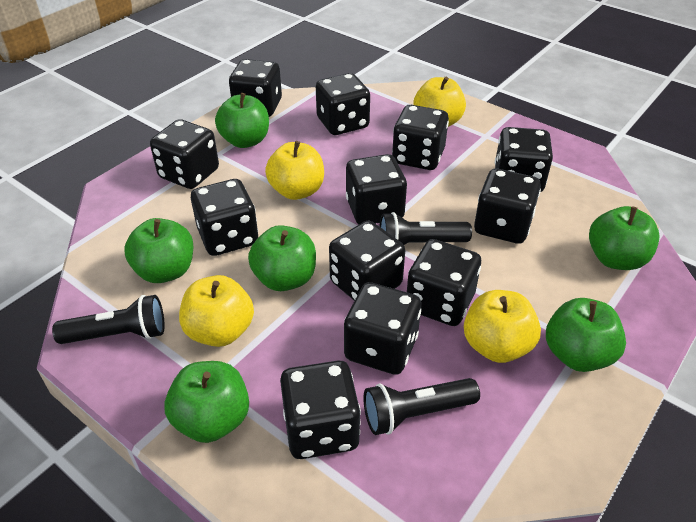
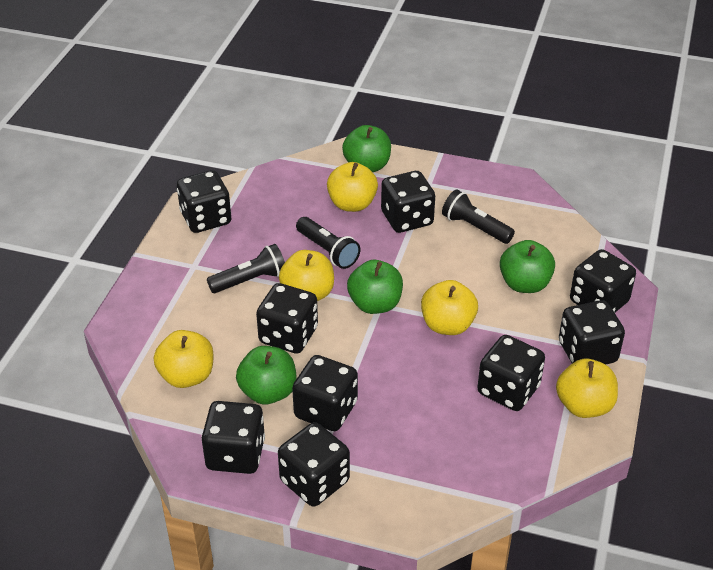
black dice: [150,119,219,189] [191,179,258,256] [229,59,282,117] [280,360,361,459] [316,73,370,135] [329,220,405,301] [344,282,421,375] [346,154,407,224] [392,105,449,170] [407,239,481,326] [474,169,541,244] [495,127,553,192] = 12 -> [177,170,231,233] [201,401,265,474] [256,283,318,354] [278,422,350,507] [292,355,358,431] [381,171,435,233] [477,335,545,411] [559,300,625,364] [570,249,636,313] = 9
green apple: [124,218,193,283] [164,361,249,443] [215,93,269,148] [248,225,316,291] [546,298,626,372] [589,206,659,270] = 6 -> [236,346,296,404] [342,125,391,172] [347,260,403,314] [500,240,555,293] = 4
yellow apple: [179,275,254,347] [265,141,324,200] [414,76,466,127] [464,290,541,363] = 4 -> [154,330,213,388] [279,250,334,301] [327,162,378,212] [421,280,478,335] [556,359,618,418] = 5

